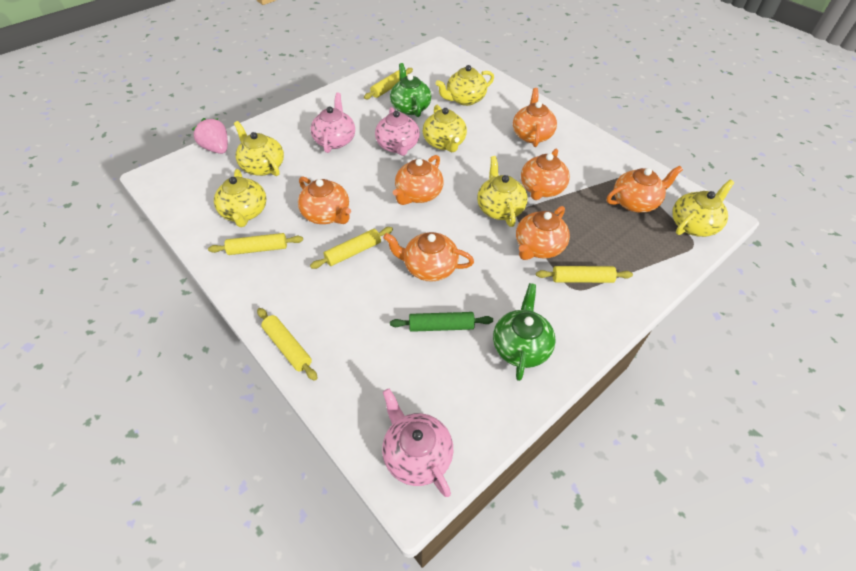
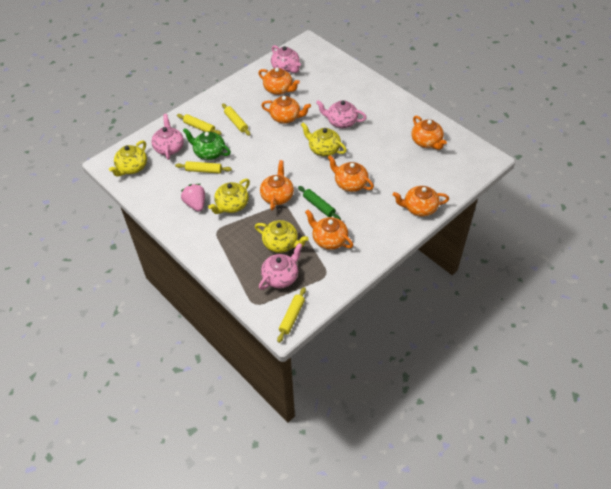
green teapot: [390,63,431,117] [493,283,556,381] = 2 -> [183,128,231,160] = 1
pink teapot: [310,93,355,153] [375,107,420,156] [382,388,453,497] = 3 -> [151,114,184,160] [259,243,302,290] [271,45,301,73] [316,100,367,128] = 4
yellow rolling pin: [208,233,303,255] [257,308,317,381] [310,227,393,269] [364,68,413,99] [536,266,633,283] = 5 -> [175,161,232,174] [177,114,222,135] [222,104,250,136] [277,287,306,343] = 4
yellow teapot: [214,169,267,227] [234,121,284,176] [423,105,467,152] [435,65,494,106] [477,156,528,227] [672,180,734,237] = 6 -> [109,141,147,177] [208,179,250,214] [255,220,309,253] [301,123,347,157] = 4

